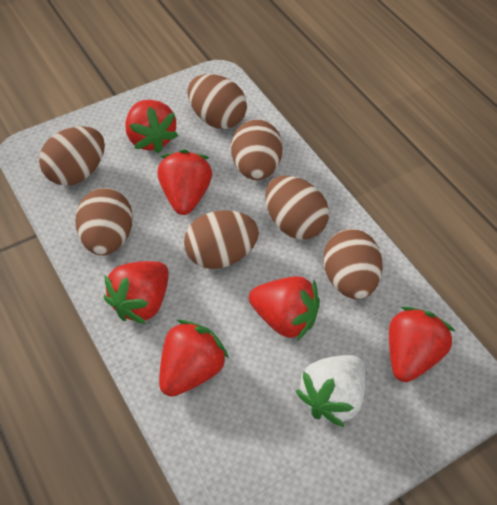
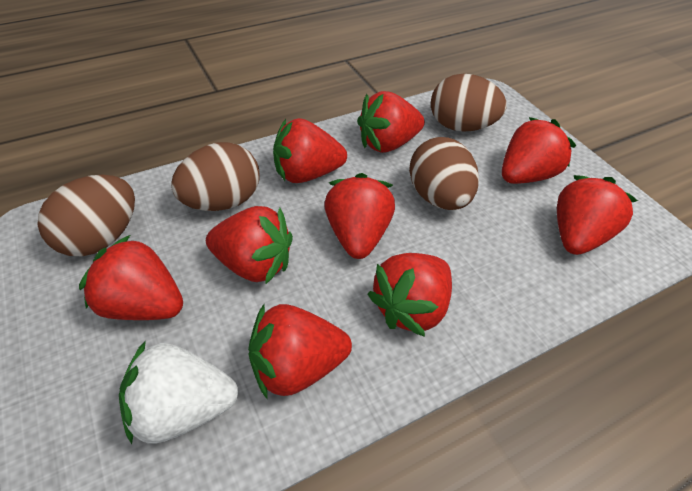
brown egg: [39,126,105,186] [75,188,133,256] [184,210,259,269] [188,74,247,129] [231,119,283,180] [266,176,329,240] [323,229,383,299] = 7 -> [37,175,135,256] [171,142,260,211] [409,137,479,210] [431,74,507,132] = 4
red strawberry: [104,261,169,324] [125,100,178,153] [157,150,212,215] [159,320,229,397] [249,276,320,341] [389,307,455,382] = 6 -> [79,235,183,320] [206,206,293,285] [248,304,352,400] [273,118,347,183] [324,173,395,259] [357,91,425,153] [367,253,452,337] [502,117,576,184] [557,175,638,255] = 9

